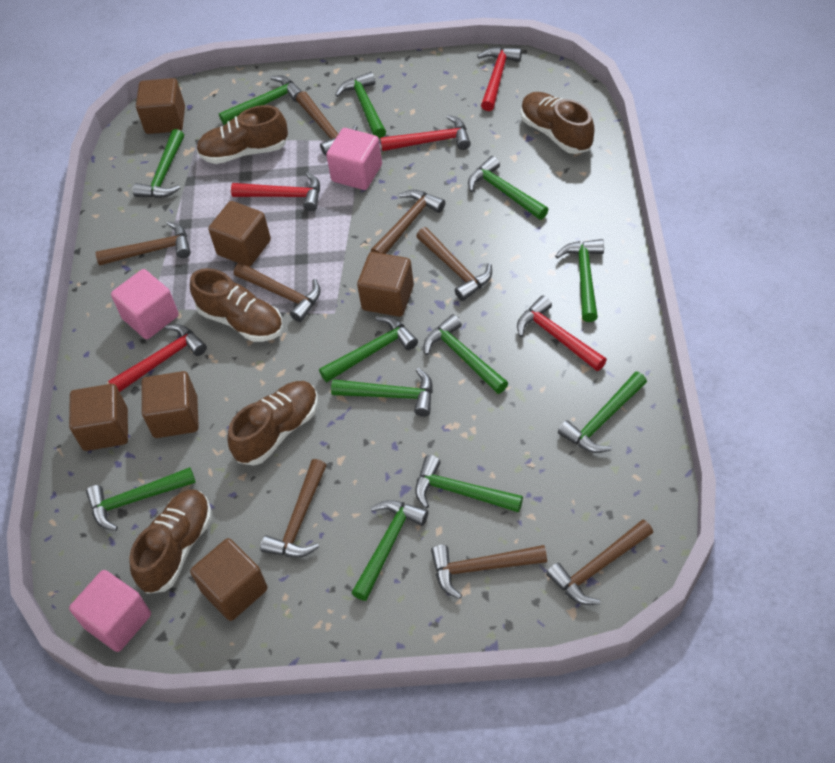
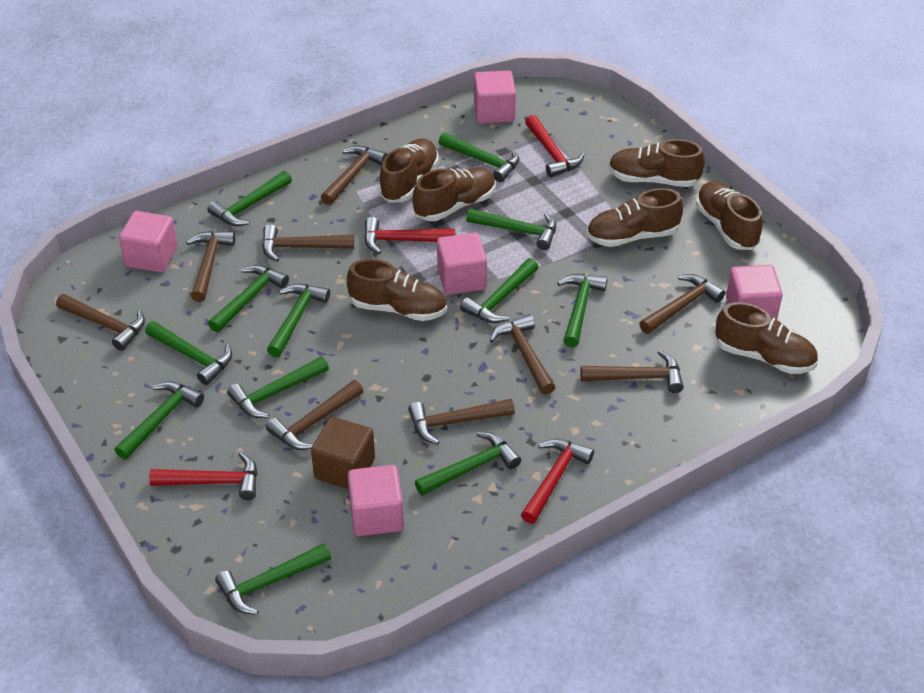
brown cube: [69,384,128,451] [136,78,185,134] [142,371,199,438] [190,538,268,621] [208,201,271,267] [357,252,414,317] = 6 -> [311,417,375,489] = 1
brown hammer: [95,221,191,266] [234,262,321,322] [260,459,327,558] [296,91,358,156] [371,190,445,254] [416,227,492,301] [431,545,547,599] [546,519,653,605] = 8 -> [56,294,145,351] [186,231,236,302] [262,224,354,262] [266,380,363,450] [321,146,387,205] [408,399,515,445] [490,314,555,395] [580,350,684,393] [639,274,725,334] = 9
brown shoe: [129,489,212,594] [190,268,283,342] [196,105,288,164] [227,381,318,466] [521,92,595,154] = 5 -> [347,259,447,321] [379,138,439,203] [413,168,496,221] [586,188,683,247] [608,139,705,187] [696,181,762,250] [715,302,818,374] = 7
pink cube: [69,570,151,652] [111,269,179,339] [326,128,382,190] = 3 -> [119,211,178,273] [348,465,404,536] [437,232,487,295] [474,71,516,124] [726,265,783,320] = 5
red hammer: [108,324,207,392] [231,172,320,211] [380,115,471,151] [477,47,522,111] [517,295,607,371] = 5 -> [149,452,257,500] [364,217,455,254] [521,439,594,524] [525,115,585,177] = 4

